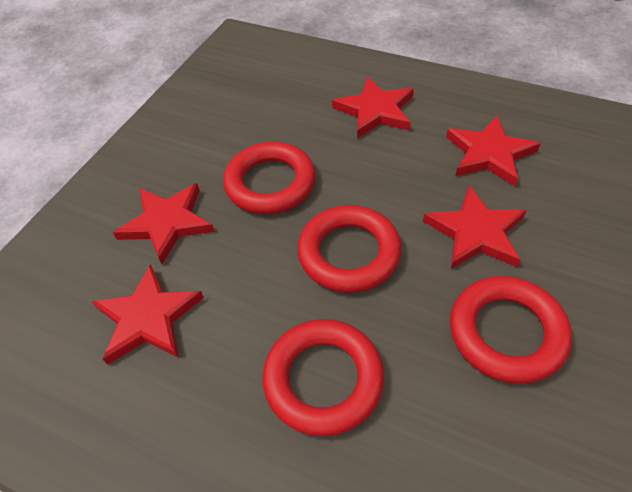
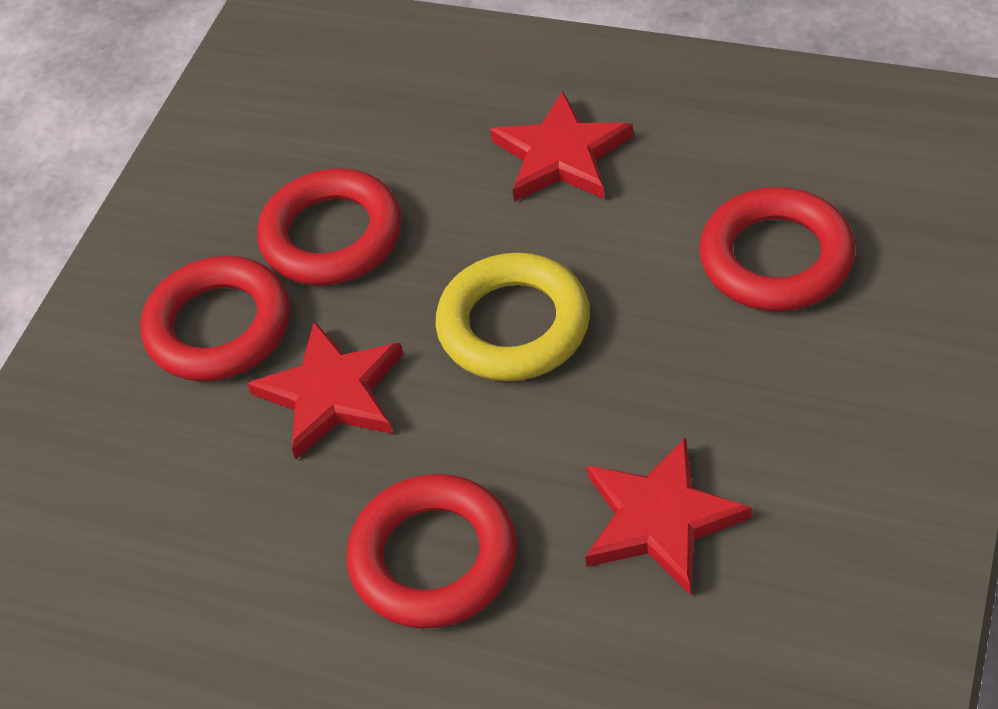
red star: [92,264,204,365] [113,183,215,264] [332,76,414,138] [423,186,527,269] [446,115,541,186] = 5 -> [247,321,403,459] [490,91,633,202] [585,437,752,595] = 3
yellow ring: none = 0 -> [436,252,590,381] = 1

